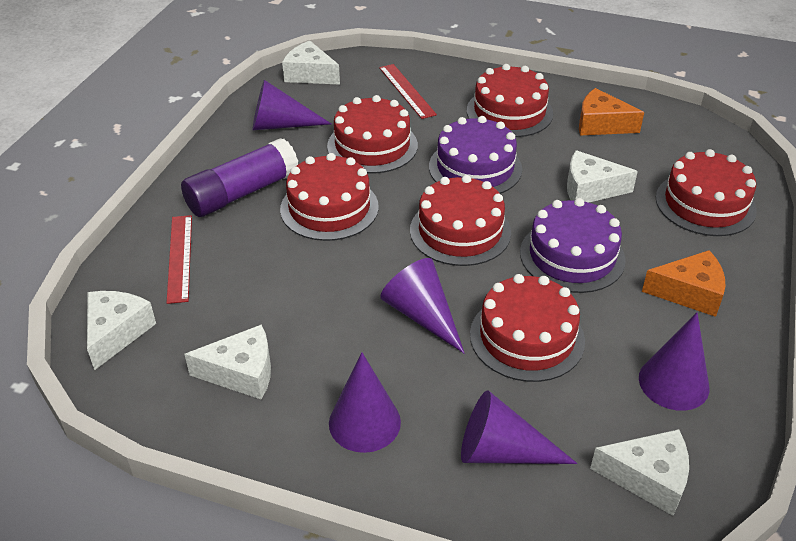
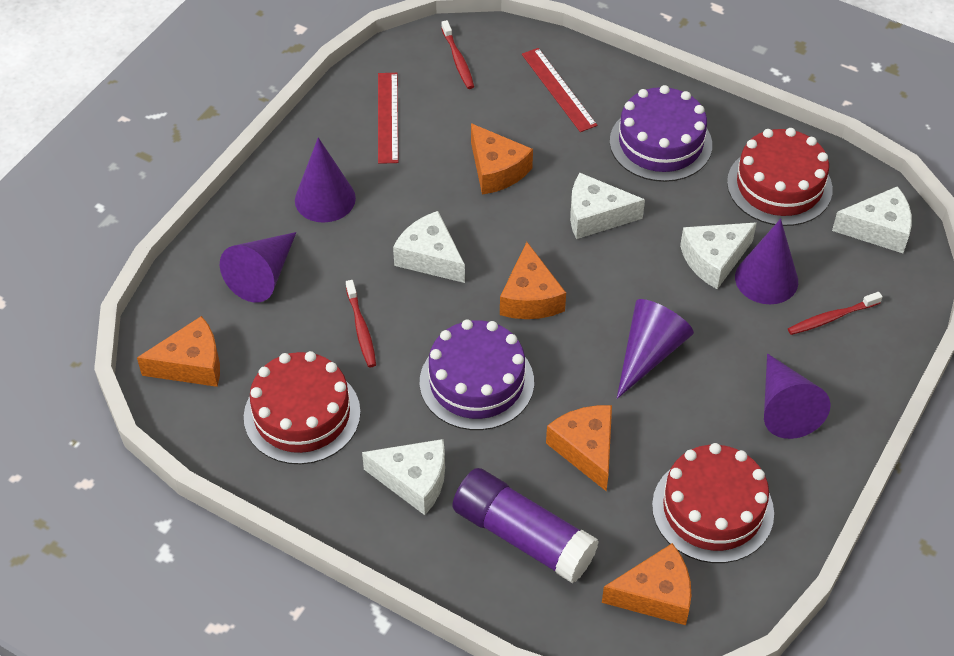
orange cheese: [579,88,644,136] [642,250,725,317] = 2 -> [137,316,220,387] [471,123,533,195] [500,242,566,319] [546,405,612,491] [602,543,691,625] = 5
red cake: [280,153,379,241] [327,95,418,174] [410,175,511,266] [467,64,553,137] [470,274,585,382] [656,149,757,236] = 6 -> [244,351,361,464] [652,443,774,563] [727,128,833,226] = 3
red toothbrush: none = 0 -> [346,280,376,367] [441,20,474,89] [788,292,883,335] = 3

